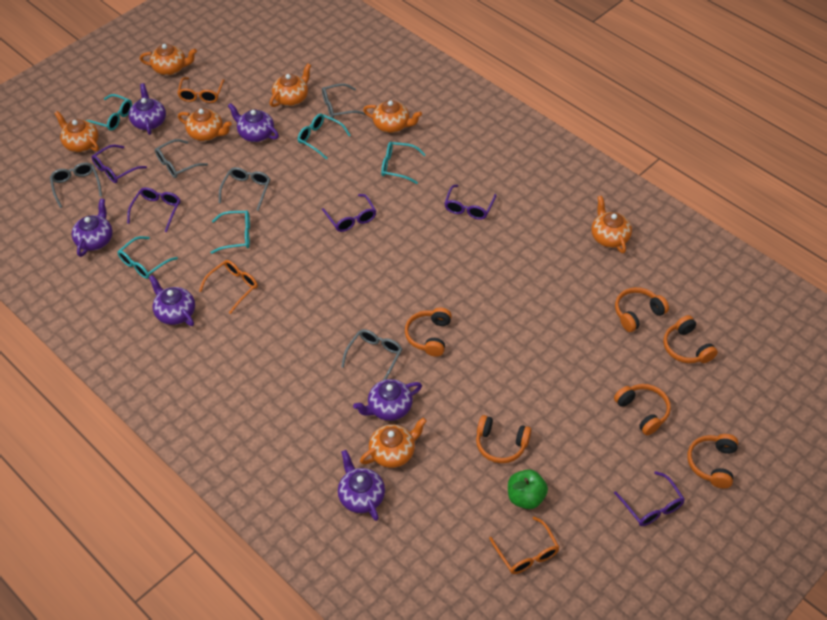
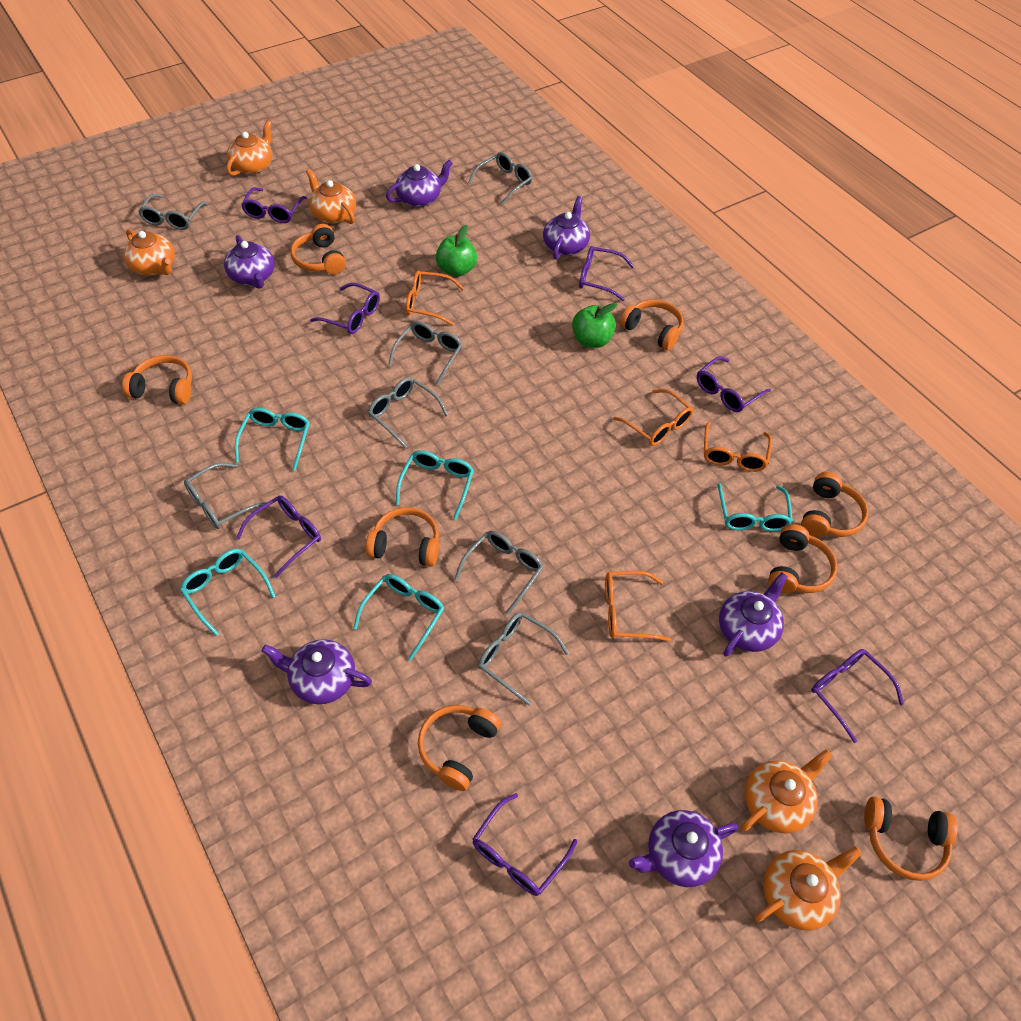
green apple: [508,469,548,509] = 1 -> [436,225,477,277] [572,303,617,348] = 2
grey glasses: [50,162,102,208] [155,139,208,178] [219,167,270,211] [322,83,366,119] [341,329,402,380] = 5 -> [138,194,208,230] [184,462,267,529] [368,377,448,448] [388,321,462,385] [454,531,544,614] [468,152,532,205] [478,612,569,705] = 7
orange glasses: [177,77,225,103] [199,260,258,314] [489,517,560,574] = 3 -> [406,271,465,326] [605,571,671,641] [613,389,693,446] [704,422,772,472] = 4
orange headphones: [405,307,452,357] [476,415,532,463] [614,384,671,435] [615,287,669,332] [663,315,718,363] [687,434,738,489] = 6 -> [122,355,192,404] [290,224,346,274] [366,507,439,567] [418,705,501,791] [620,299,684,350] [768,524,837,593] [801,472,869,537] [864,797,957,881] = 8
orange teapot: [54,111,99,152] [140,44,197,75] [178,109,232,141] [270,64,311,107] [360,417,427,468] [363,100,422,133] [591,196,632,253] = 7 -> [123,229,175,275] [227,120,272,176] [306,169,356,224] [741,749,832,833] [755,846,862,931] = 5
purple glasses: [91,145,147,183] [127,187,180,232] [322,194,376,232] [444,185,497,220] [614,471,685,526] = 5 -> [236,496,321,578] [241,187,307,223] [310,283,380,334] [473,793,577,896] [579,246,634,301] [697,356,771,412] [811,649,904,743] = 7

